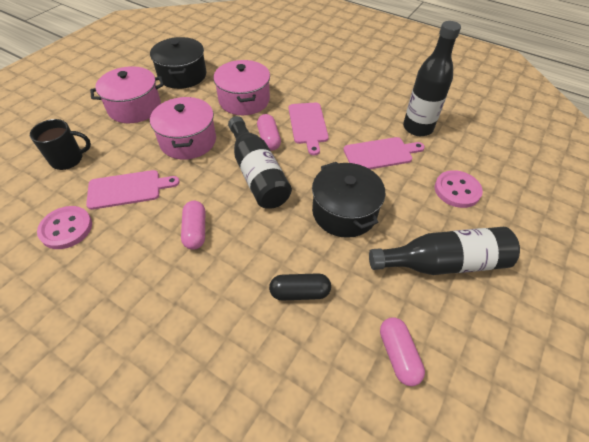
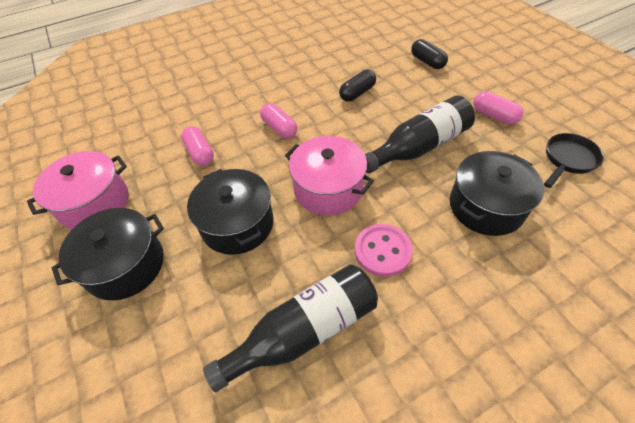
black bottle: [228,116,292,208] [369,227,520,275] [403,21,461,136] = 3 -> [203,264,378,392] [365,95,475,174] = 2
black capsule: [269,273,331,301] = 1 -> [339,69,376,102] [411,39,448,69] = 2
black mug: [30,119,91,170] = 1 -> none = 0
black pan: none = 0 -> [544,133,604,188] = 1
black pot: [150,37,207,89] [312,162,386,238] = 2 -> [51,208,164,300] [187,169,274,255] [450,151,544,236] = 3
pink button: [37,206,92,249] [435,170,483,208] = 2 -> [355,224,413,277] = 1
pink cutting board: [86,170,180,210] [289,102,329,155] [343,137,425,169] = 3 -> none = 0
pink pot: [90,66,164,123] [150,97,216,160] [213,60,270,115] = 3 -> [27,151,129,229] [285,136,374,216] = 2

